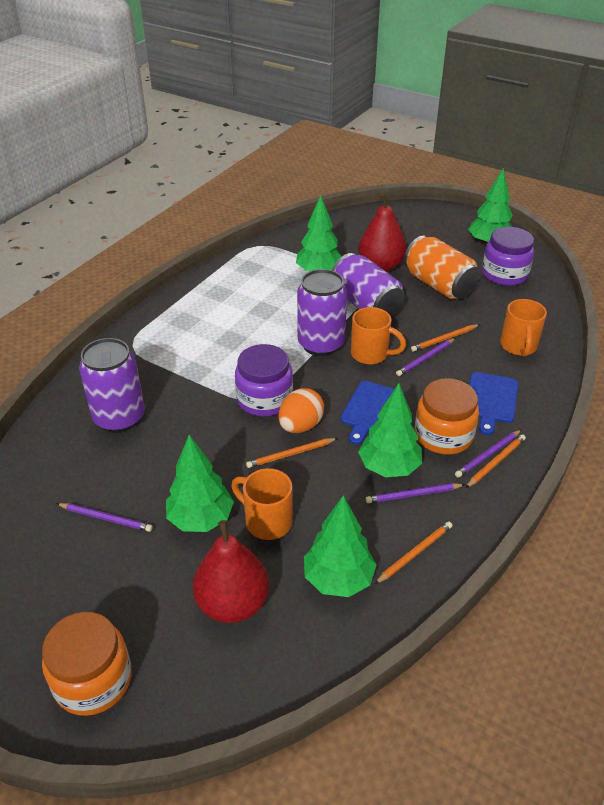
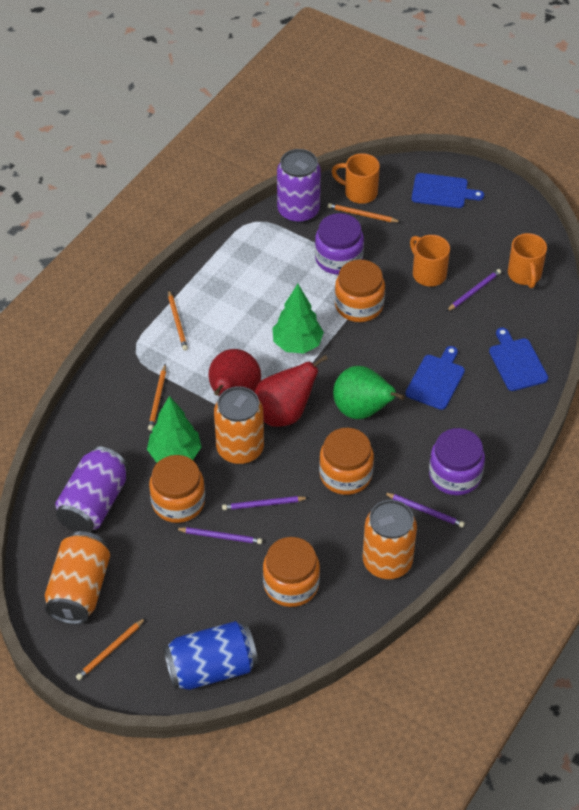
blue can: none = 0 -> [163,621,258,690] = 1
blue cutting board: [340,381,405,445] [469,372,518,435] = 2 -> [405,346,465,410] [411,173,484,208] [489,327,548,391] = 3
green pear: none = 0 -> [333,366,405,419] = 1
green tree: [166,435,234,532] [296,195,342,271] [304,495,377,597] [358,383,422,477] [468,168,513,246] = 5 -> [147,396,201,463] [272,284,324,354] = 2
orange can: [404,236,480,299] = 1 -> [45,531,110,625] [214,386,264,465] [363,500,417,579] = 3
orange egg: [278,388,324,433] = 1 -> none = 0
orange jar: [42,612,132,716] [415,378,479,455] = 2 -> [149,455,205,523] [263,537,320,607] [319,428,374,495] [335,259,385,322] = 4
purple can: [79,338,145,433] [297,269,347,356] [332,253,405,318] = 3 -> [55,447,128,533] [277,149,321,224] = 2

